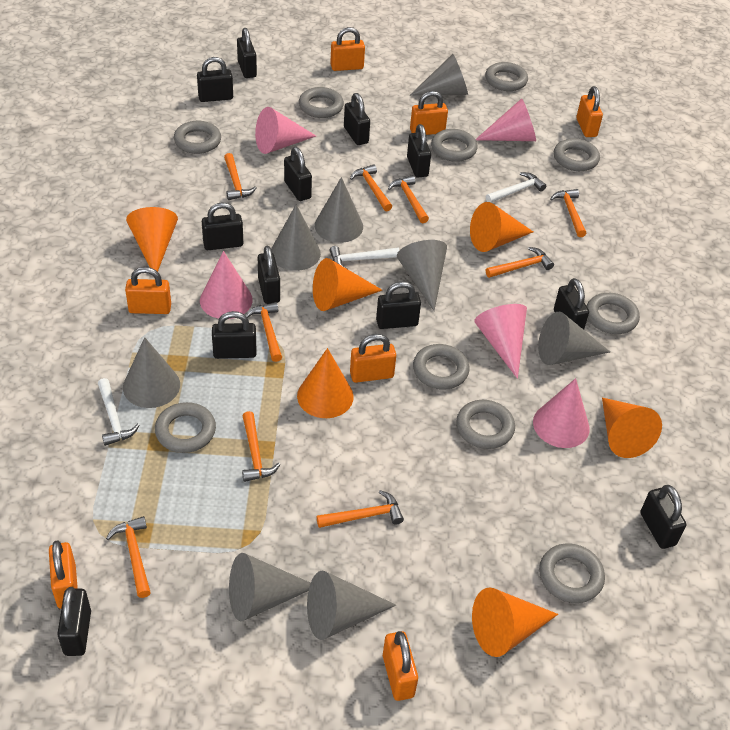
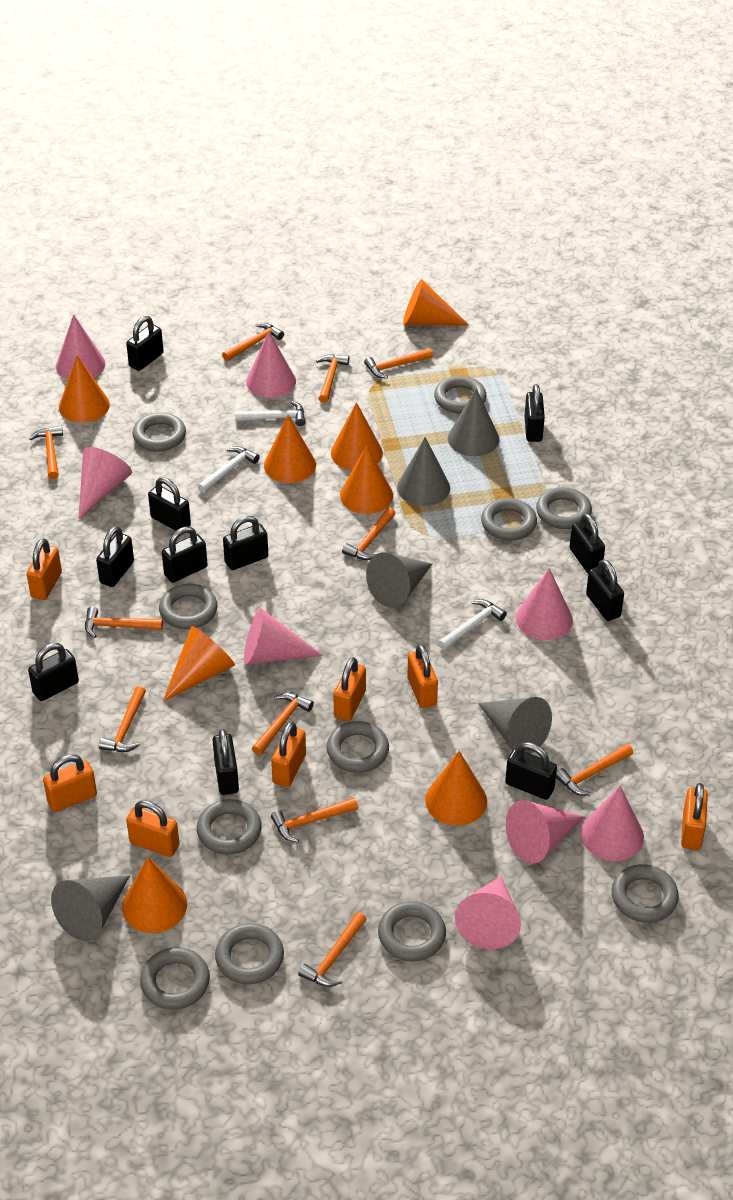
black padlock: [57,587,91,656] [197,57,233,102] [202,203,243,250] [212,311,257,359] [237,28,257,78] [258,246,280,304] [284,147,312,201] [344,93,370,145] [376,281,421,329] [407,124,431,178] [554,278,589,330] [640,485,686,549] = 12 -> [28,643,79,701] [96,526,134,587] [126,316,164,371] [148,477,191,531] [162,527,208,583] [212,729,239,795] [223,516,268,570] [505,742,557,800] [525,384,545,442] [569,513,605,573] [586,559,624,621] = 11
grey cone: [123,337,180,408] [229,553,310,621] [271,204,321,271] [307,571,396,640] [315,177,363,243] [397,240,447,311] [410,54,468,96] [538,311,610,365] = 8 -> [51,875,130,941] [366,552,432,608] [397,437,450,506] [448,388,499,456] [478,697,552,754] = 5
grey ring: [155,402,216,453] [174,121,221,154] [299,87,344,118] [413,344,470,390] [431,129,478,162] [456,400,515,449] [485,62,528,91] [539,543,605,603] [554,138,600,171] [587,293,640,334] = 10 -> [132,412,186,452] [140,947,210,1010] [159,584,218,629] [197,799,262,854] [215,923,284,984] [327,721,389,773] [378,901,446,962] [434,376,486,414] [481,498,537,541] [536,487,592,529] [611,864,679,923] = 11
orange cone: [126,207,178,272] [297,348,354,418] [313,258,382,311] [470,202,533,252] [472,588,558,657] [602,398,662,458] = 6 -> [59,355,110,423] [122,857,187,933] [163,626,235,701] [264,415,316,483] [331,402,383,470] [340,445,393,514] [403,279,469,325] [425,751,487,826] = 8
orange hammer: [106,516,151,598] [224,153,257,200] [242,411,281,482] [246,302,282,362] [317,490,404,528] [350,164,392,212] [388,175,429,223] [486,247,554,278] [550,189,586,237] = 9 -> [30,426,63,479] [85,607,163,638] [99,686,146,752] [222,323,284,361] [252,693,314,755] [271,798,358,843] [298,912,367,987] [316,354,349,403] [342,507,396,560] [364,348,433,379] [556,744,633,795] = 11
pink cone: [200,251,253,319] [255,107,316,154] [474,304,527,379] [475,98,536,141] [533,378,590,448] = 5 -> [56,315,106,379] [79,447,132,519] [244,608,323,665] [246,331,296,398] [455,876,521,949] [506,800,585,864] [516,568,573,640] [581,786,644,861] = 8

